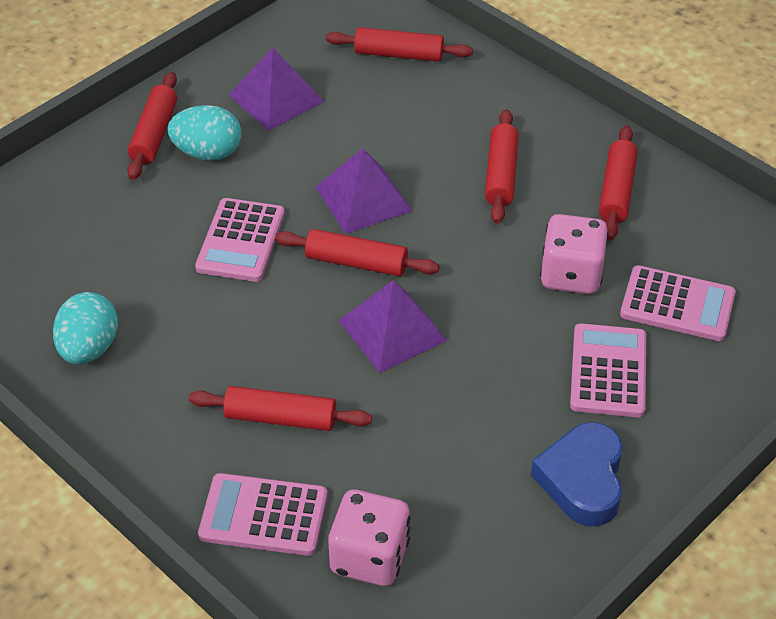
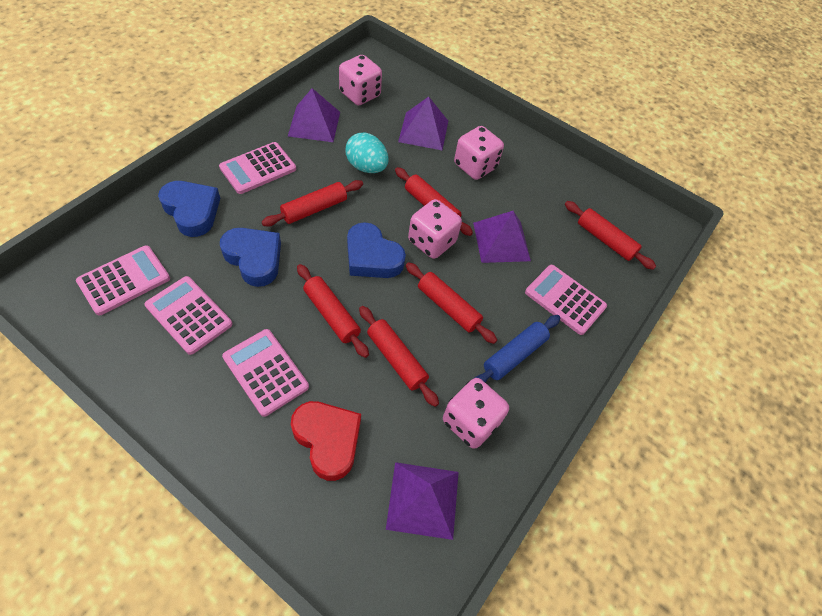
blue heart: [531,422,623,527] = 1 -> [158,181,220,237] [220,228,281,287] [347,222,406,278] = 3
blue rolling pin: none = 0 -> [474,315,560,383] = 1
pink calculator: [195,198,285,282] [198,473,327,556] [570,323,646,417] [620,265,736,341] = 4 -> [76,245,170,315] [145,276,232,355] [219,142,296,194] [222,329,309,417] [525,265,607,335] = 5
pink dice: [328,490,411,586] [540,214,609,294] = 2 -> [339,55,382,106] [408,199,462,259] [443,378,509,449] [454,126,504,180] = 4
purple pyramid: [229,47,325,130] [316,148,412,234] [339,280,448,373] = 3 -> [288,88,340,142] [386,462,459,540] [398,97,448,150] [473,211,531,263] = 4
red heart: none = 0 -> [291,401,361,481] = 1
turquoise egg: [53,292,118,364] [168,105,241,161] = 2 -> [345,132,389,173] = 1

